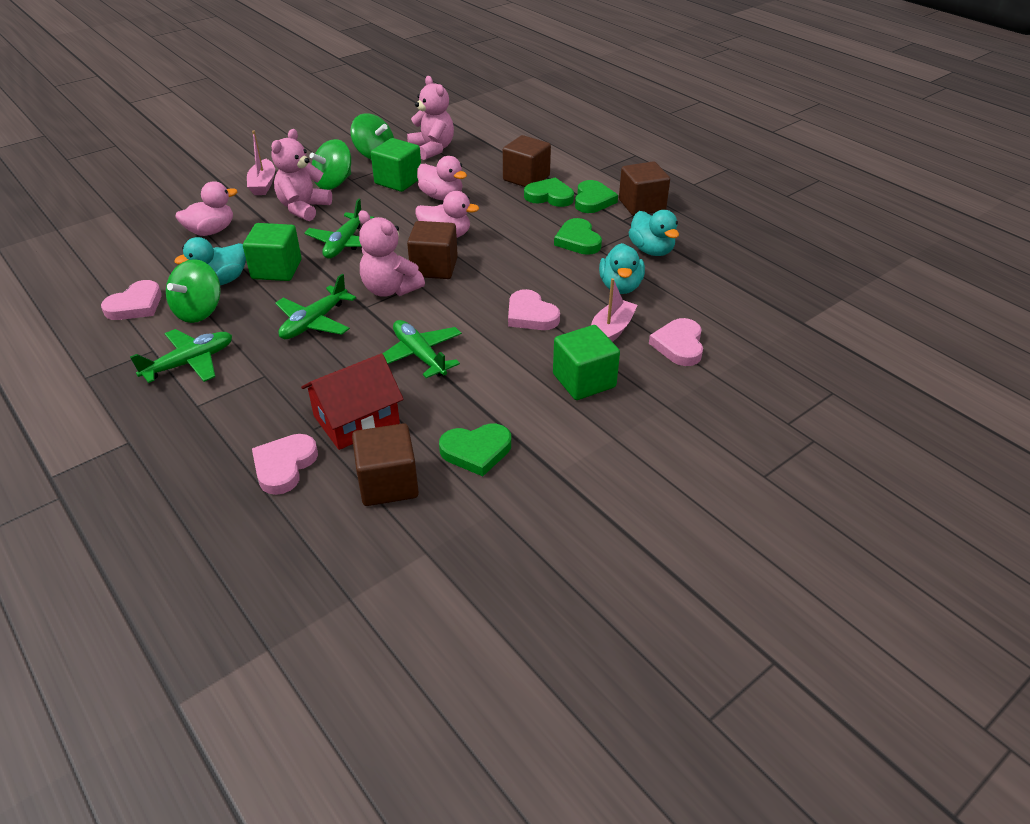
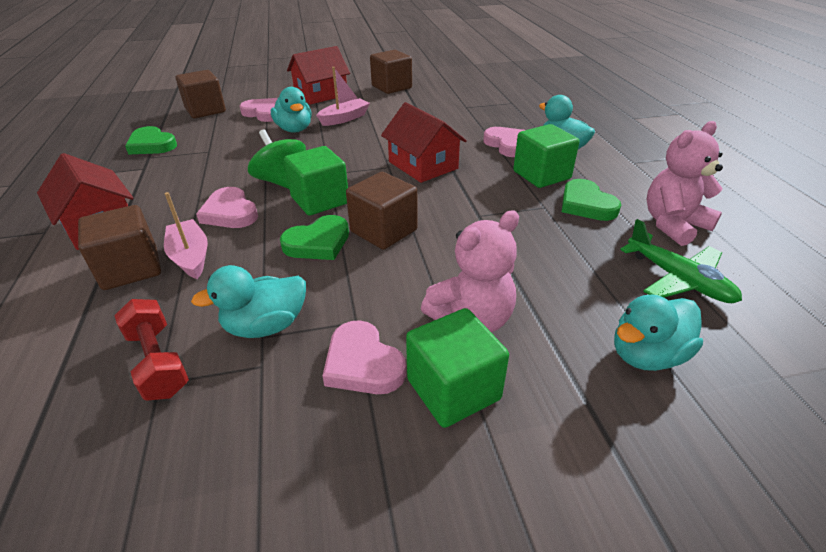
green heart: [439,424,511,476] [524,177,574,207] [554,218,602,255] [575,180,618,213] = 4 -> [125,126,177,154] [280,215,349,260] [562,179,621,221] = 3
green plane: [130,329,232,383] [275,274,356,339] [305,199,375,259] [383,320,462,378] = 4 -> [620,219,742,303] = 1
green spinning top: [166,259,221,323] [310,139,351,190] [350,113,394,159] = 3 -> [248,129,306,189] = 1
pink duck: [176,181,237,236] [415,191,479,238] [417,156,467,200] = 3 -> none = 0
pink teddy bear: [271,129,332,221] [358,210,425,297] [407,76,454,160] = 3 -> [421,210,519,332] [647,121,723,246] = 2
red dumbbell: none = 0 -> [114,299,189,401] = 1
red house: [301,353,404,450] = 1 -> [37,153,134,250] [287,46,350,104] [381,102,467,183] = 3
turquoise duck: [174,237,246,285] [599,243,645,294] [628,210,679,256] = 3 -> [191,265,306,338] [271,87,312,133] [539,95,595,149] [614,295,703,371] = 4

